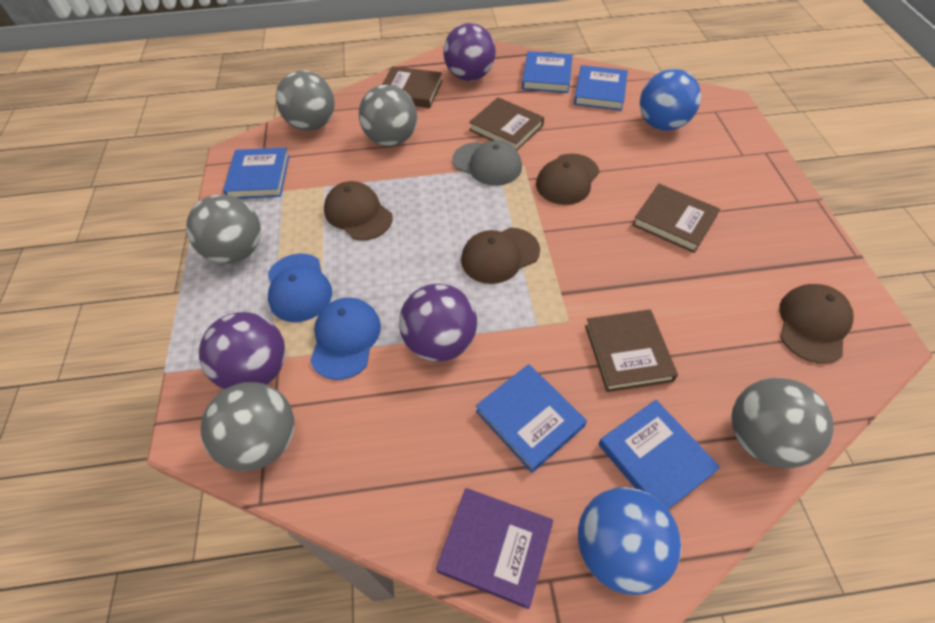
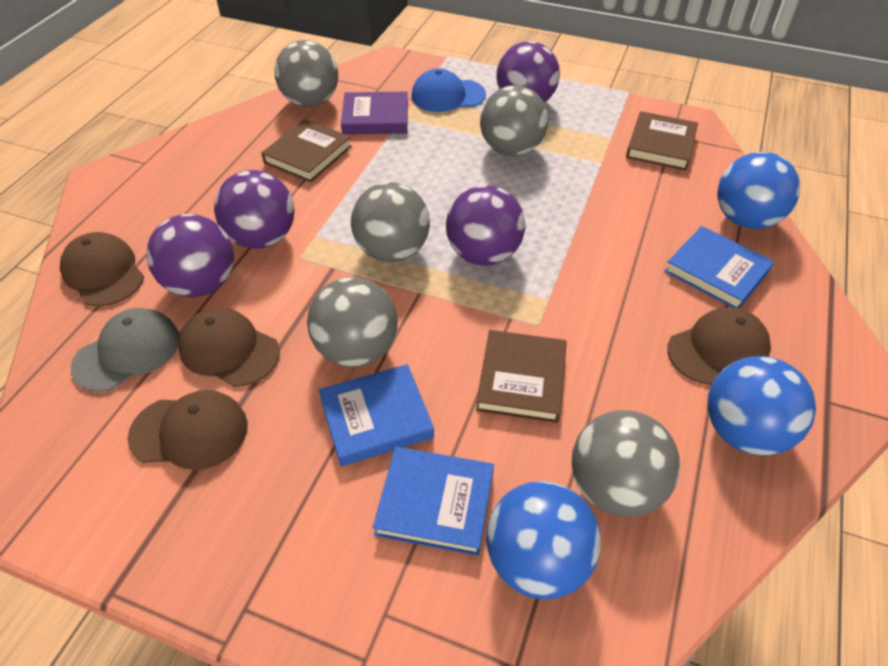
blue ball: [578,487,681,595] [640,69,701,131] = 2 -> [486,481,601,600] [707,356,816,456] [718,152,800,229] = 3
blue book: [223,147,290,199] [476,364,587,473] [522,51,573,93] [574,65,628,111] [599,400,720,510] = 5 -> [318,364,434,466] [373,447,494,556] [664,226,774,309] = 3
blue cap: [268,253,332,322] [310,298,381,380] = 2 -> [411,68,486,112] = 1
brown book: [382,66,442,108] [469,97,544,151] [585,309,678,392] [632,184,720,253] = 4 -> [261,119,352,182] [476,330,567,423] [626,111,698,170] = 3
purple ball: [199,312,285,389] [399,284,477,362] [443,23,496,81] = 3 -> [146,214,234,297] [214,170,294,249] [446,185,525,266] [496,41,560,102] = 4

